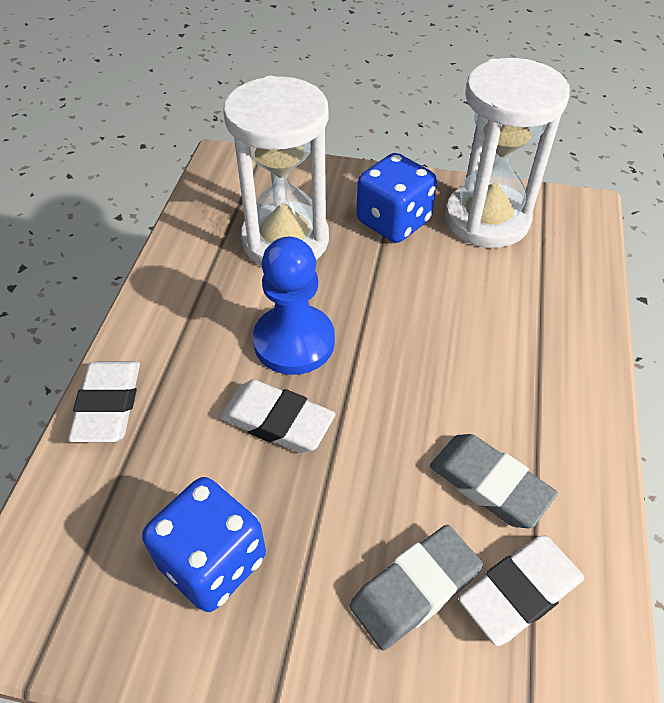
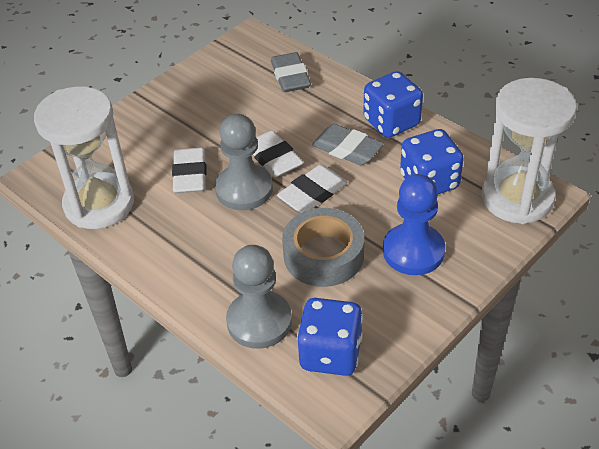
blue dice: [142,477,266,612] [356,153,437,243] = 2 -> [297,298,363,376] [363,71,423,138] [400,129,464,194] = 3
grey pawn: none = 0 -> [215,114,273,210] [226,245,292,349] = 2
grey tape: none = 0 -> [282,208,364,287] = 1

